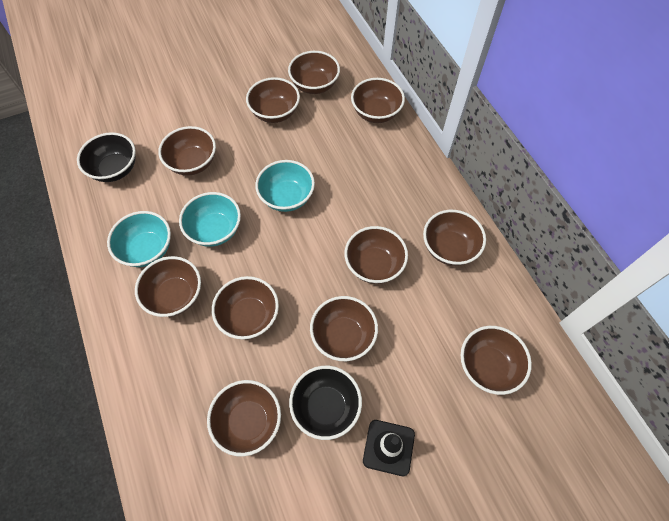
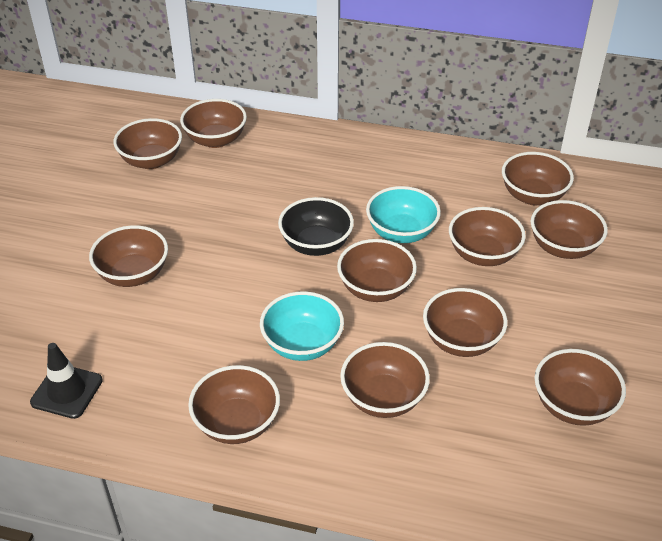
black bowl: [77,132,136,182] [289,366,362,440] = 2 -> [278,197,354,256] = 1
turquoise bowl: [107,211,171,267] [179,192,241,247] [255,160,315,212] = 3 -> [260,291,344,361] [366,186,441,243] = 2

